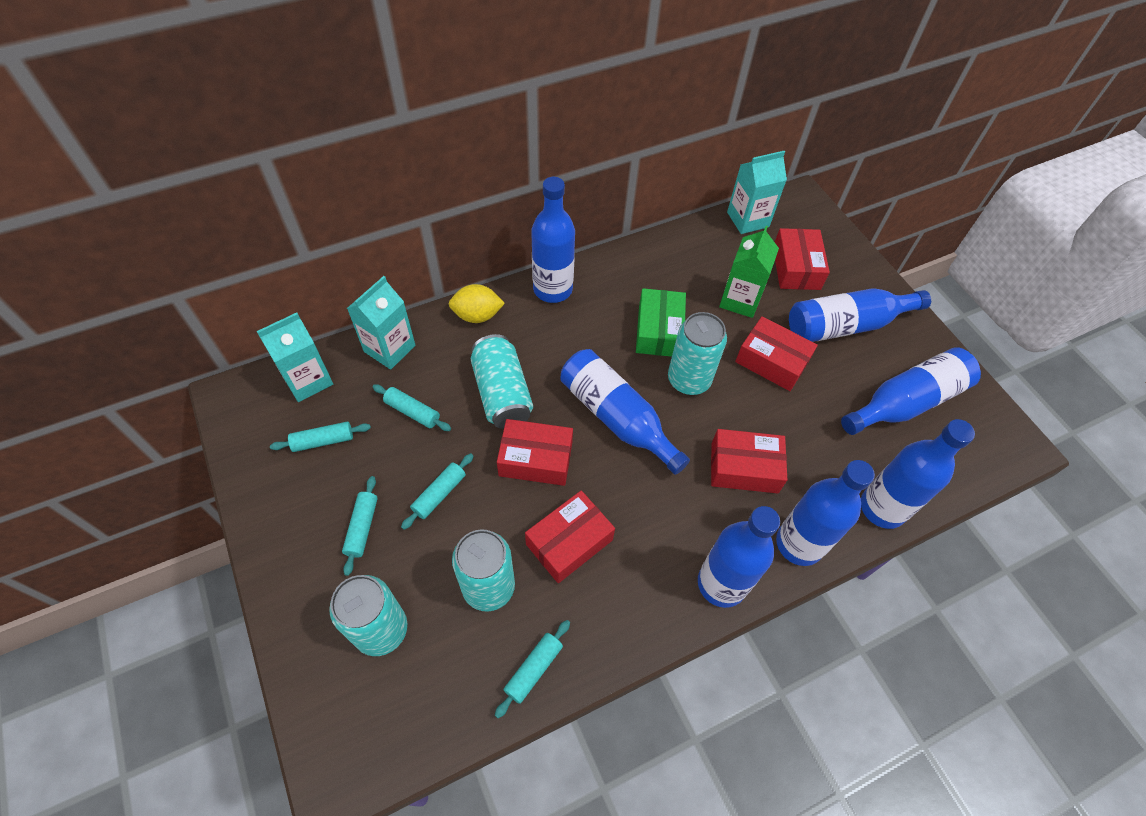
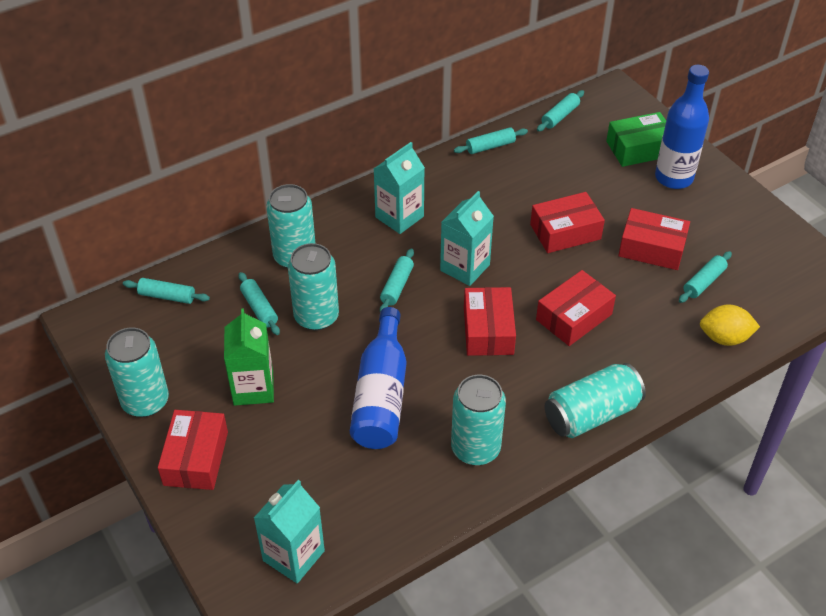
blue bottle: [531,177,575,303] [560,349,690,475] [698,506,780,608] [776,460,875,566] [789,288,931,342] [841,347,981,435] [861,419,975,529] = 7 -> [350,307,406,449] [655,65,709,189] = 2
turquoise can: [329,575,407,656] [452,529,515,611] [471,334,533,429] [668,312,727,395] = 4 -> [105,327,169,417] [266,184,316,269] [288,243,339,331] [451,375,506,465] [545,363,646,438] = 5
turquoise rolling pin: [270,422,371,452] [342,476,378,576] [372,384,451,431] [401,453,474,530] [495,620,570,718] = 5 -> [123,278,210,304] [238,272,280,335] [380,249,414,312] [454,127,528,154] [537,90,584,132] [679,251,732,303] = 6

